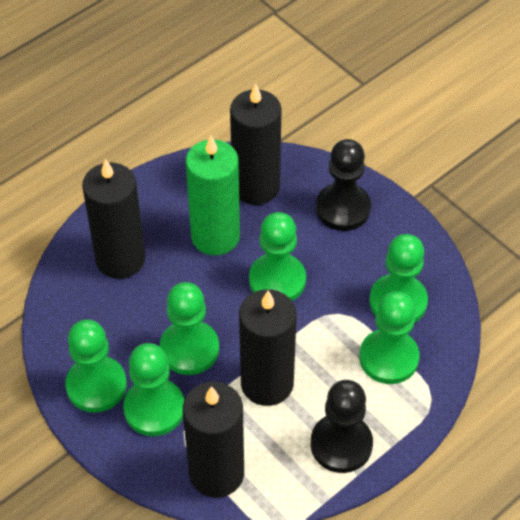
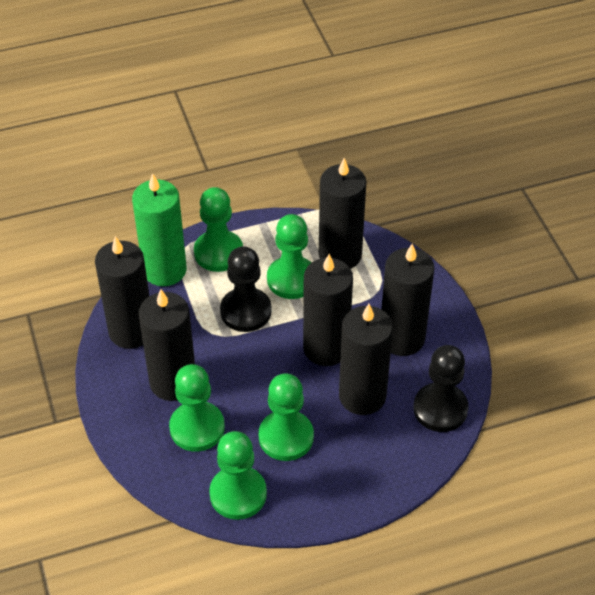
black candle: [82,159,145,279] [183,382,244,498] [230,84,282,205] [239,289,297,406] = 4 -> [95,236,149,349] [139,289,195,401] [303,254,353,366] [319,158,366,269] [339,304,393,415] [382,244,435,356] = 6
green pawn: [65,320,127,413] [123,343,184,436] [160,282,219,375] [249,212,306,301] [359,291,419,384] [369,234,428,323] = 6 -> [169,364,225,452] [194,187,243,272] [209,431,267,520] [259,373,314,461] [267,214,311,299] = 5

